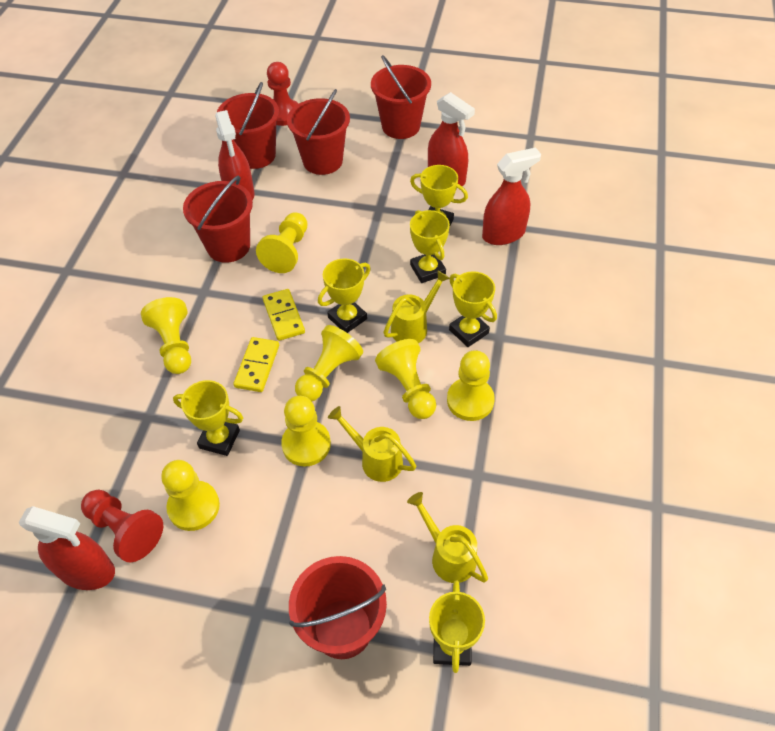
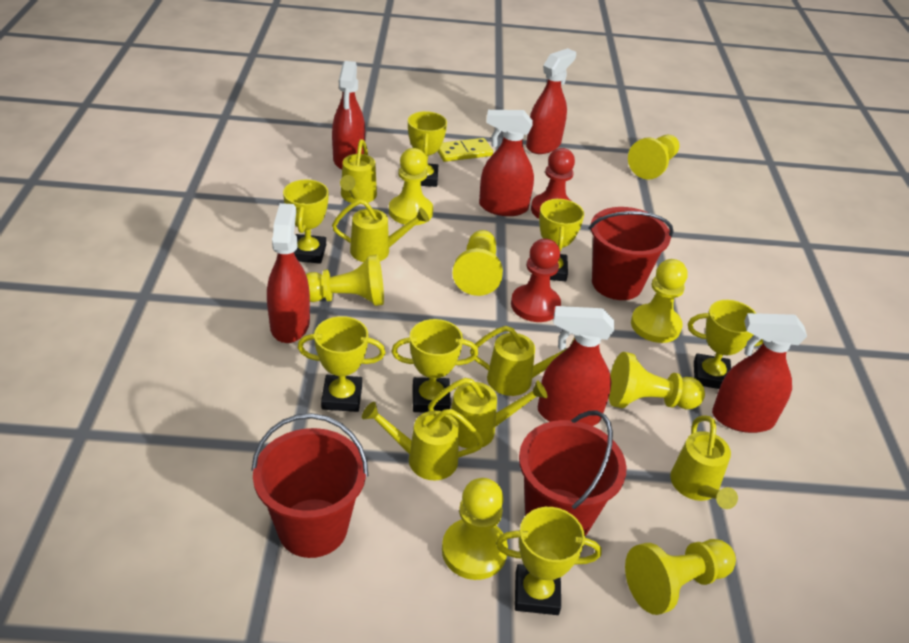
red bucket: [183,176,253,263] [217,82,279,169] [287,89,350,175] [289,556,387,659] [371,55,431,139] = 5 -> [251,413,368,558] [519,411,627,536] [589,207,674,300] = 3
red spray bottle: [19,506,115,590] [215,110,254,201] [428,92,475,186] [482,147,541,245] = 4 -> [267,203,310,343] [332,61,365,170] [479,110,534,216] [526,48,576,154] [538,306,614,426] [712,313,807,433] = 6
yellow domino: [233,337,279,392] [263,289,305,341] = 2 -> [437,138,493,162] = 1
yellow pawn: [141,297,191,374] [161,460,220,531] [256,212,308,273] [281,396,331,466] [295,325,363,401] [375,339,436,419] [447,350,495,421] = 7 -> [306,254,384,306] [389,148,433,225] [442,478,508,580] [453,230,503,296] [609,352,705,409] [625,539,736,615] [628,135,680,180] [631,259,688,343] = 8
yellow trophy: [173,380,243,456] [318,259,371,333] [410,165,468,227] [410,210,450,283] [429,580,485,673] [449,271,497,347] = 6 -> [283,180,329,264] [298,316,385,412] [392,319,478,412] [408,111,447,187] [496,507,601,615] [539,199,584,281] [688,300,763,389] = 7
yellow watering can: [328,406,416,482] [383,270,450,343] [407,492,488,583] = 3 -> [332,199,429,262] [340,139,377,203] [362,402,484,481] [428,378,547,449] [470,326,575,396] [670,415,738,509] = 6

